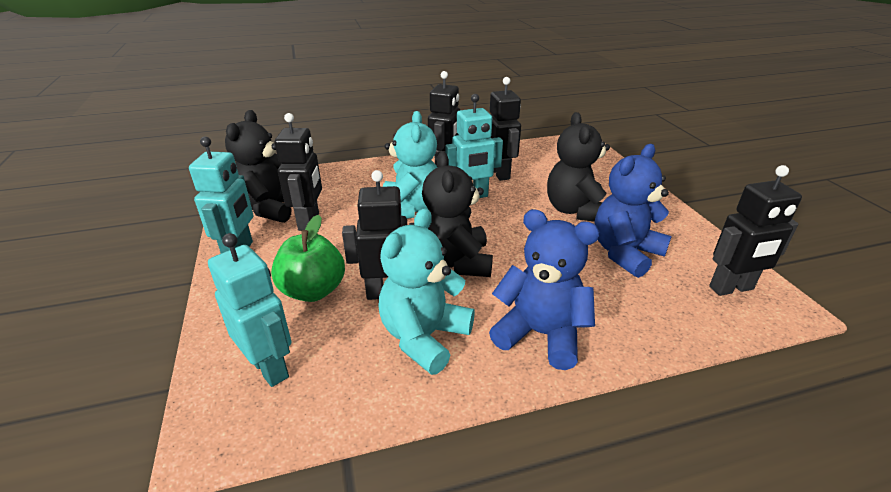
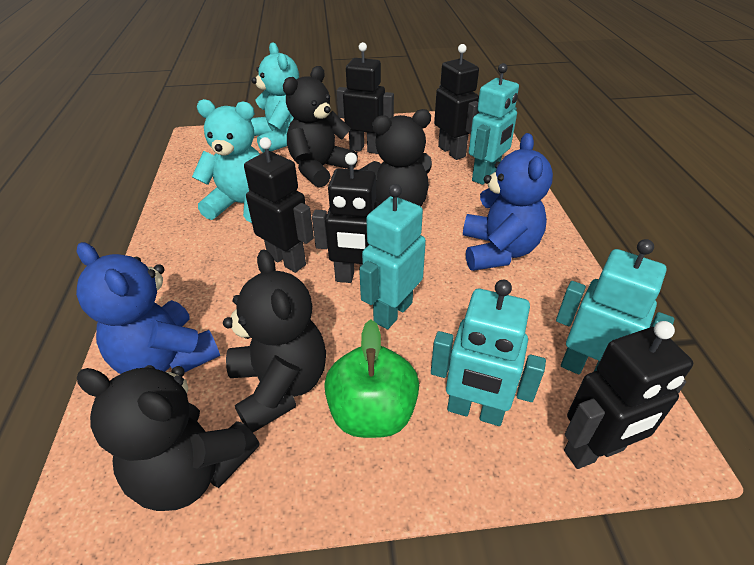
black teddy bear: [225,110,291,223] [422,152,493,277] [547,112,610,222] = 3 -> [77,365,260,511] [223,249,326,433] [283,66,358,188] [359,109,432,206] = 4
turquoise robot: [189,137,253,253] [208,233,292,387] [445,94,503,198] = 3 -> [359,184,426,329] [431,280,546,426] [469,63,519,185] [556,239,674,374] = 4

